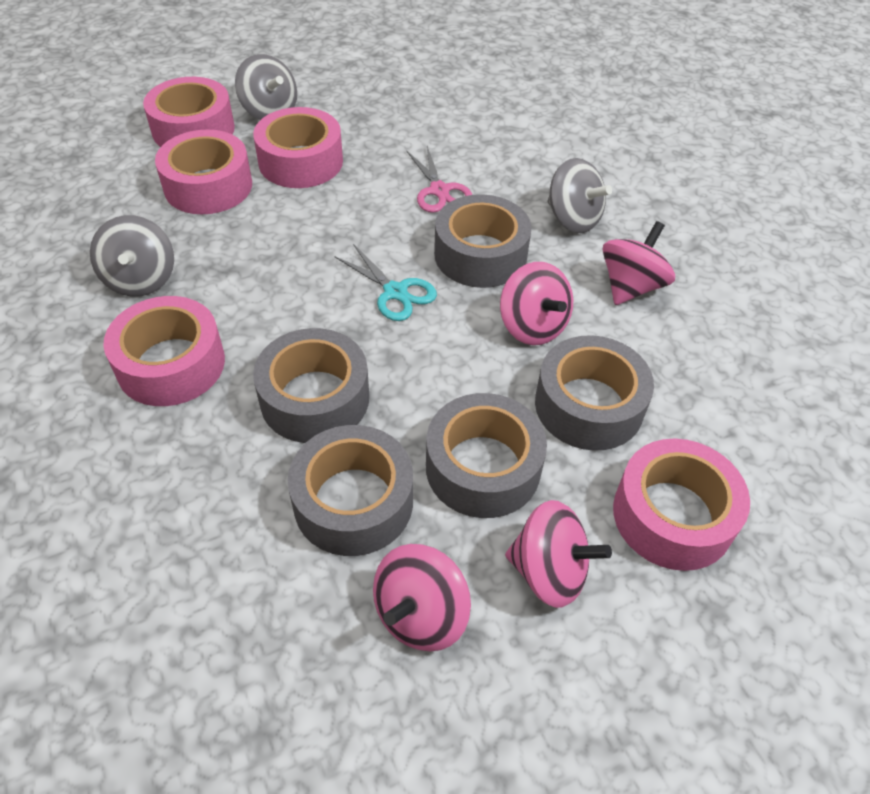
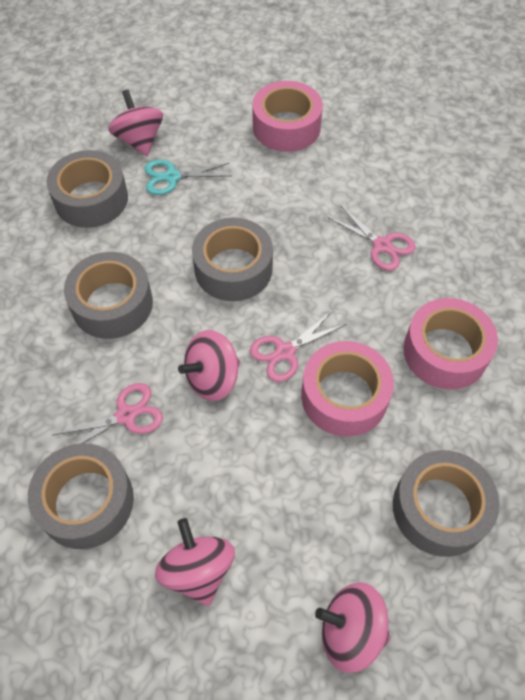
grey spinning top: [90,215,174,297] [235,54,297,120] [548,158,612,233] = 3 -> none = 0
pink scissors: [406,146,472,213] = 1 -> [53,383,163,444] [250,310,346,382] [328,205,416,271] = 3
pink tape: [103,296,225,406] [143,77,235,147] [155,130,252,214] [253,107,343,188] [613,438,750,571] = 5 -> [252,81,323,152] [301,341,394,437] [403,298,498,389] = 3

